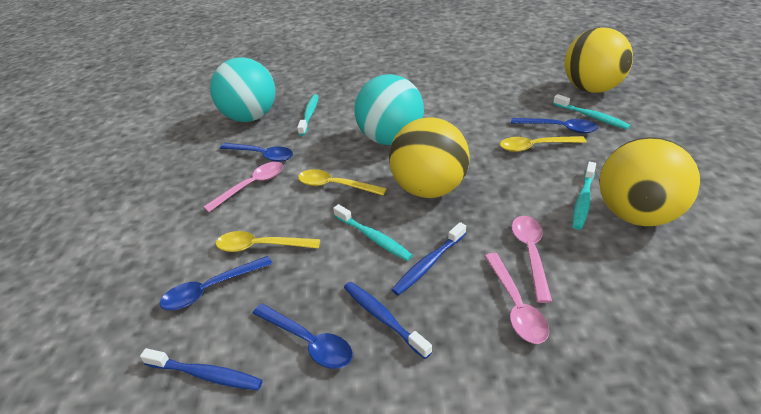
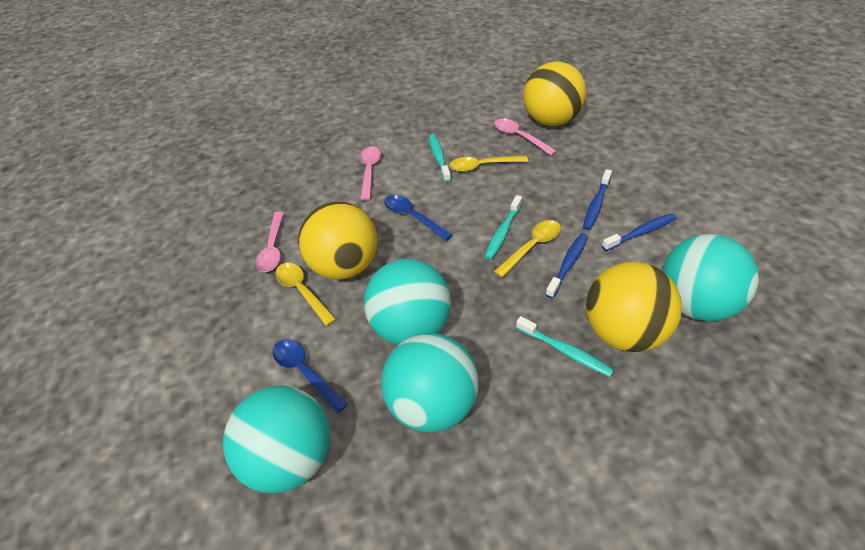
blue spoon: [160,256,272,310] [220,143,293,162] [252,304,353,369] [511,118,598,133] = 4 -> [272,339,348,413] [384,195,453,241] = 2
turquoise ball: [210,58,276,122] [354,74,424,145] = 2 -> [223,386,330,493] [364,259,451,345] [381,333,479,432] [662,234,759,321] = 4
turquoise toothbrush: [297,94,319,136] [333,204,413,261] [553,94,631,130] [572,162,596,230] = 4 -> [429,134,451,182] [485,195,522,260] [516,316,614,377] = 3

